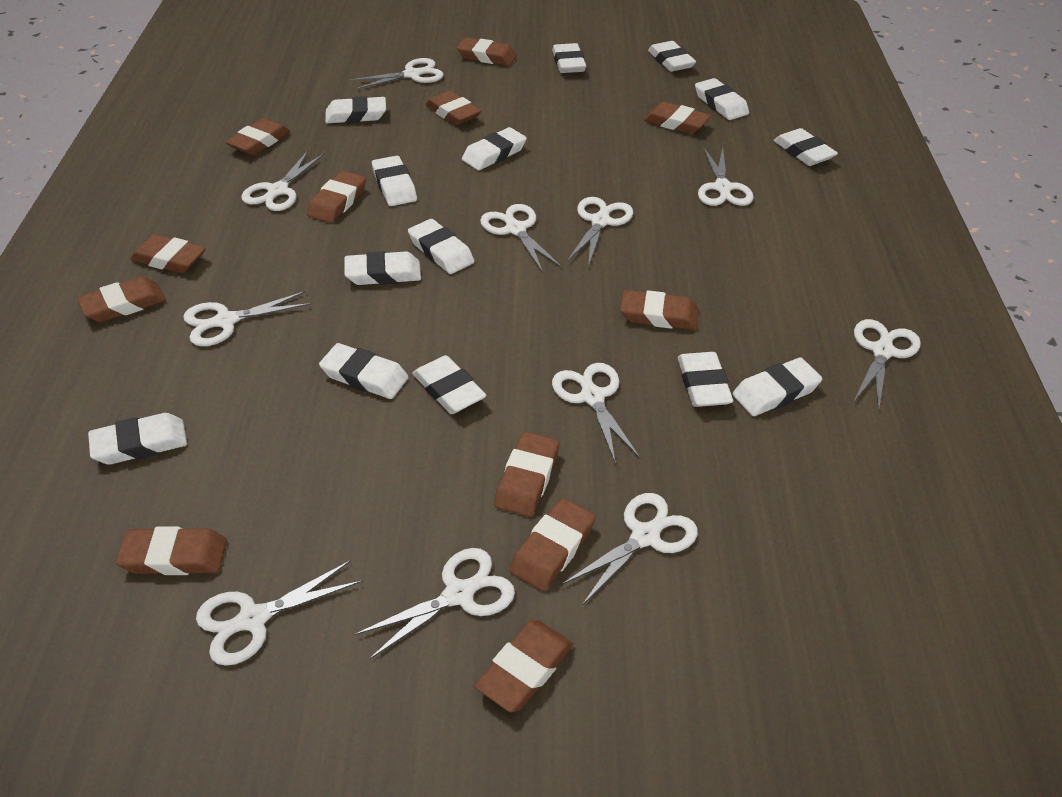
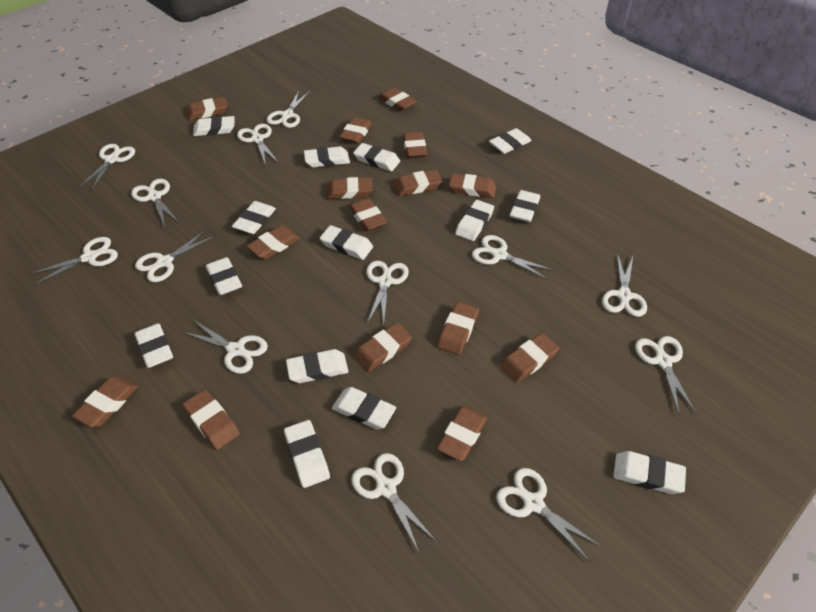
brown eraser: [77,276,166,322] [116,526,227,575] [130,234,206,273] [225,118,290,155] [307,171,366,223] [426,91,481,125] [457,38,517,66] [474,620,573,712] [494,432,559,517] [509,498,596,591] [620,290,699,330] [644,102,711,134] = 12 -> [72,376,138,427] [183,390,240,450] [186,97,228,120] [247,225,300,259] [326,177,372,199] [339,117,372,144] [349,198,387,231] [354,323,412,372] [378,88,417,112] [393,170,442,196] [403,132,427,158] [437,302,479,355] [437,406,487,461] [449,173,496,198] [500,333,559,382] = 15
white scissors: [183,291,312,346] [196,560,363,666] [241,151,324,211] [349,58,444,90] [354,548,515,660] [480,204,562,273] [552,363,640,464] [561,493,698,605] [567,197,633,267] [698,148,754,206] [854,319,921,411] = 11 -> [30,237,118,284] [79,144,135,190] [131,179,178,227] [135,230,215,282] [182,320,268,374] [237,124,279,166] [267,91,310,128] [351,453,437,552] [366,261,409,324] [472,235,554,280] [496,468,602,562] [602,253,647,317] [635,336,697,415] = 13

